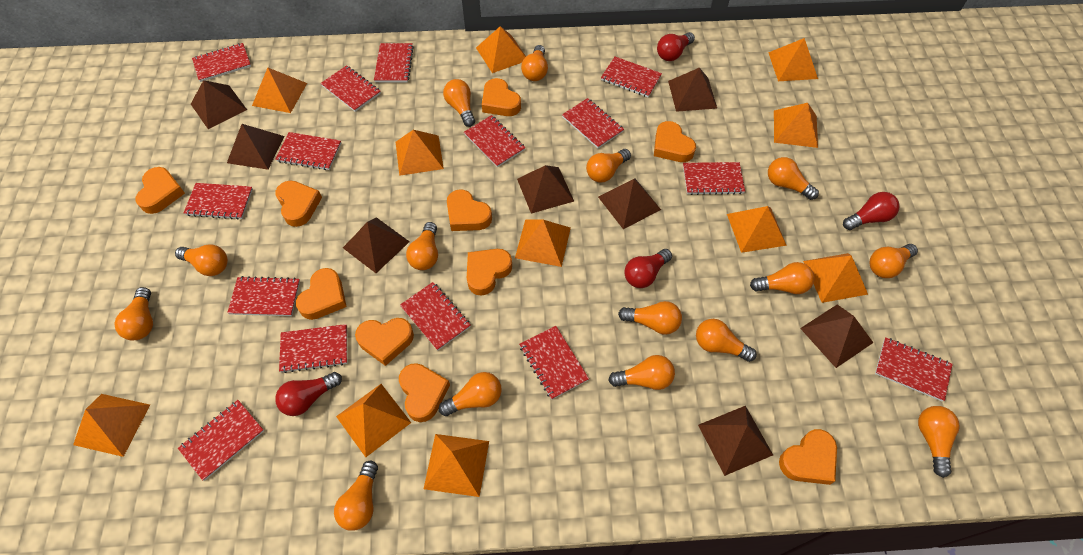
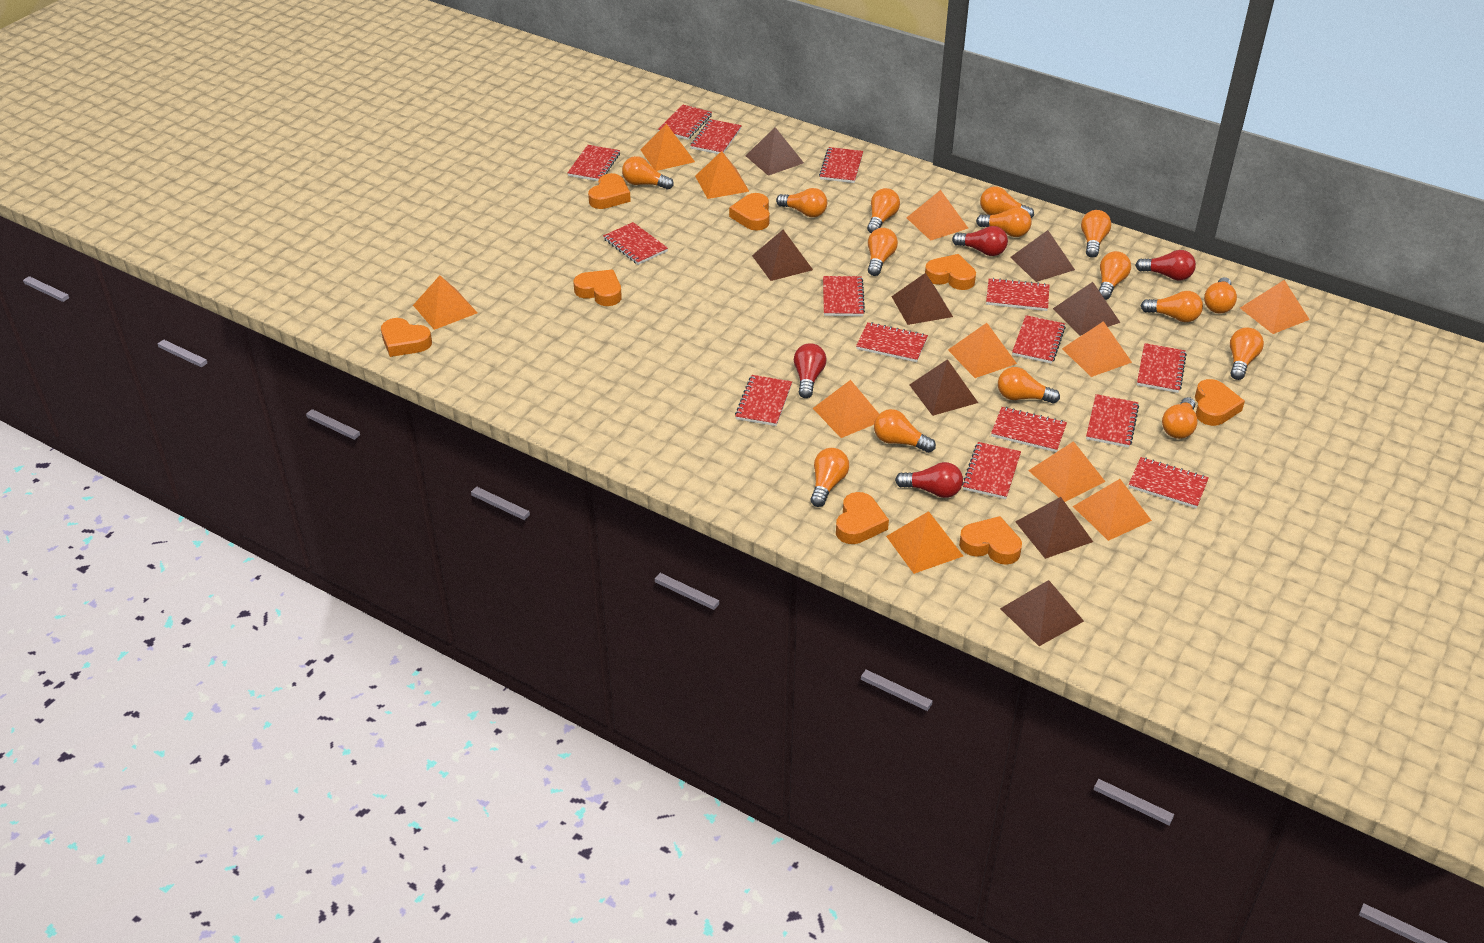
orange heart: [135,167,185,214] [275,181,322,227] [296,268,347,320] [355,318,414,366] [399,363,450,422] [447,189,492,231] [467,249,512,296] [482,78,521,116] [654,121,696,162] [779,429,837,485] = 10 -> [381,318,432,357] [573,270,622,306] [588,173,631,209] [729,193,770,230] [836,492,889,544] [925,254,976,290] [959,516,1022,565] [1195,379,1245,426] = 8

